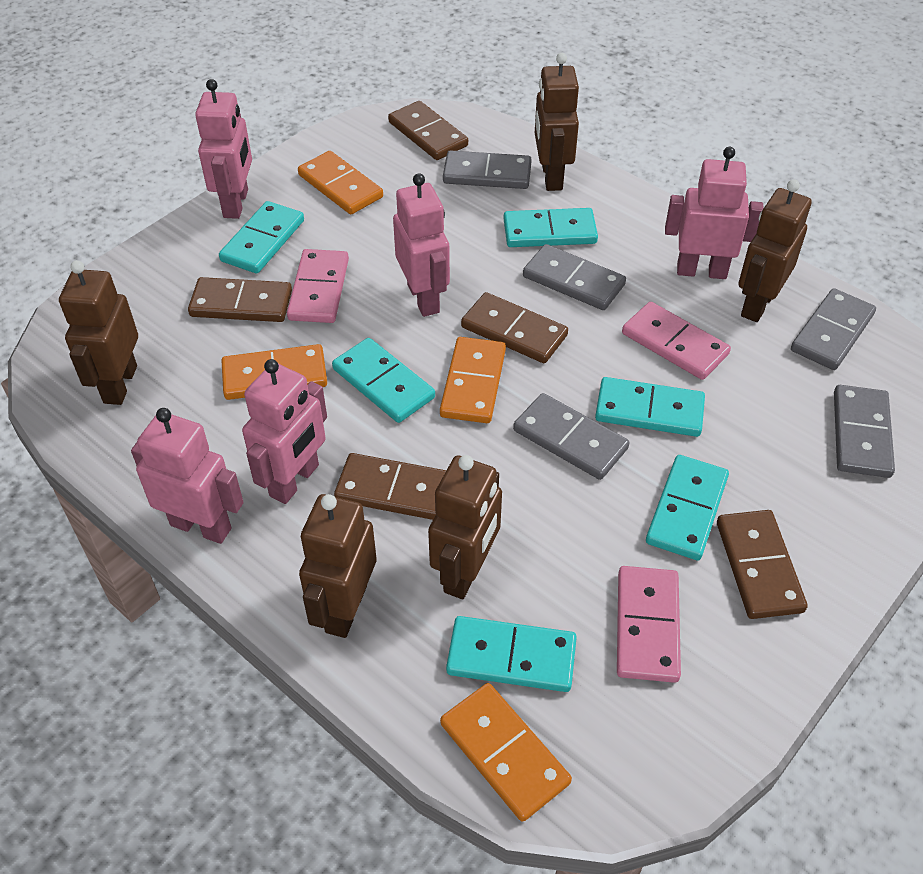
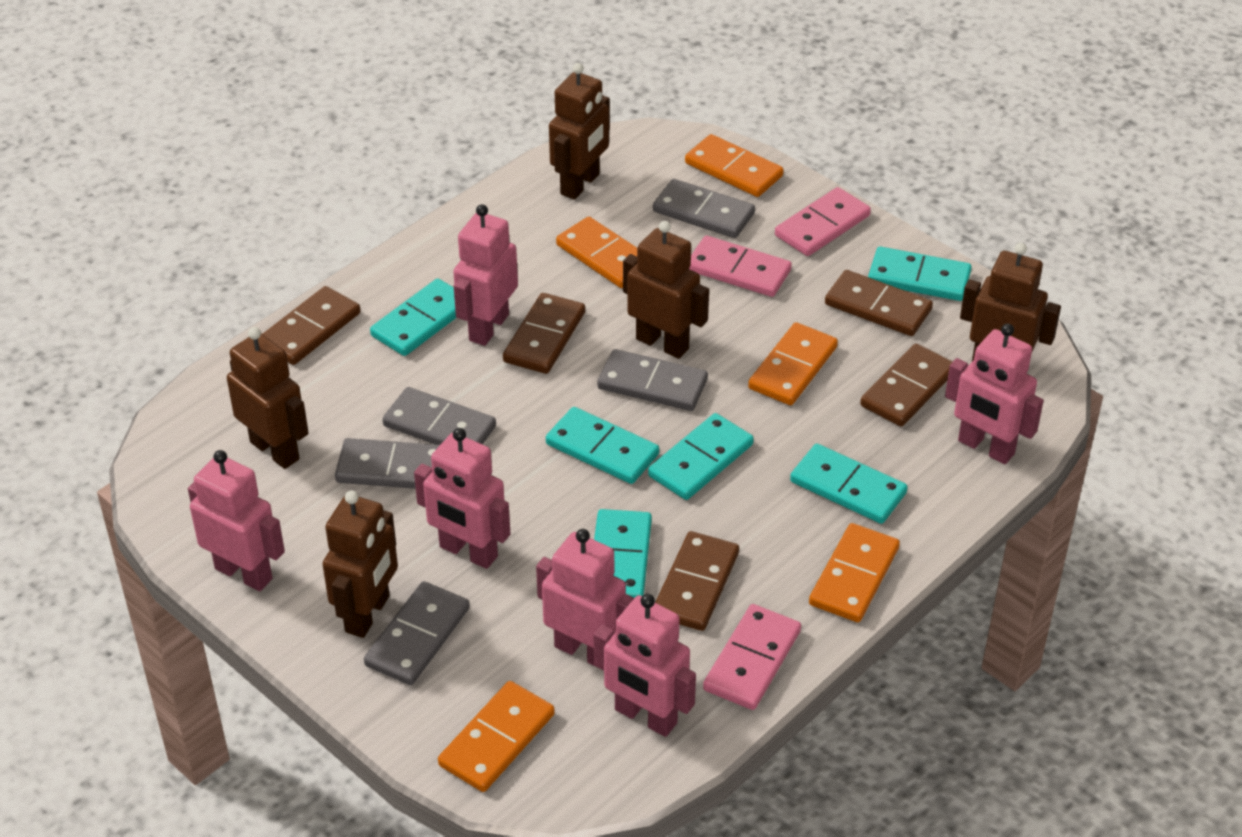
orange domino: [221,344,327,400] [298,151,383,214] [440,337,506,423] [440,683,572,822] = 4 -> [438,681,555,792] [556,217,637,288] [685,134,784,197] [748,323,838,405] [809,523,900,622] = 5
pink robot: [131,408,243,544] [195,79,252,219] [242,359,327,504] [393,173,450,317] [665,147,764,279] = 5 -> [188,450,285,591] [414,428,510,569] [453,204,518,346] [536,529,634,669] [594,594,696,737] [945,324,1043,464] = 6

